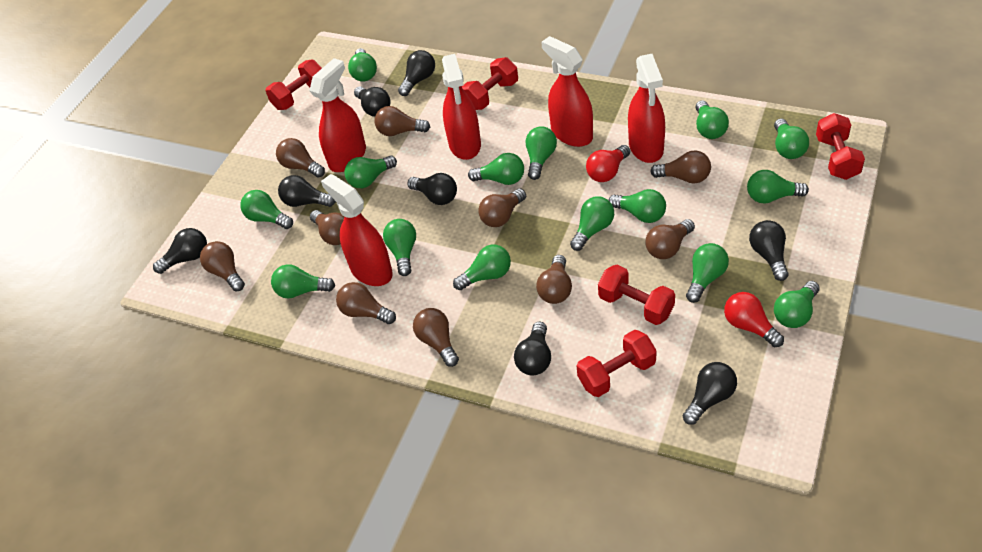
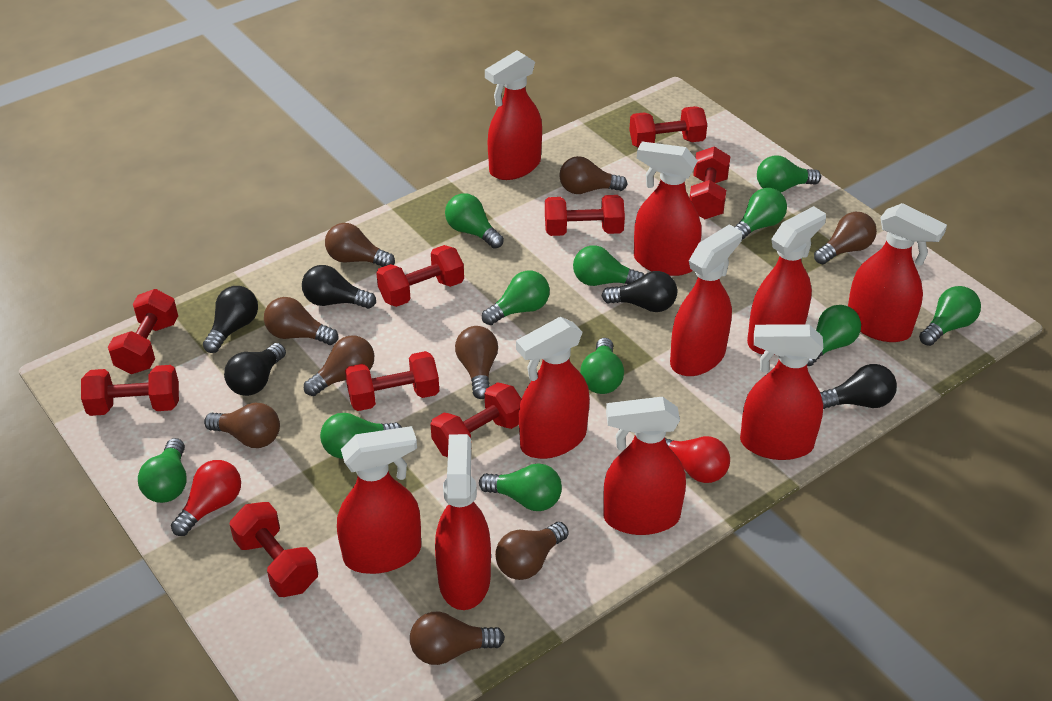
black light bulb: [153,228,207,274] [278,175,336,207] [354,86,391,117] [398,50,435,96] [407,173,457,205] [514,322,551,375] [683,362,737,425] [749,220,789,281] = 8 -> [203,286,258,353] [224,343,286,396] [302,265,376,309] [602,271,677,312] [820,364,897,409] = 5
brown light bulb: [200,241,245,292] [276,138,325,178] [310,210,344,245] [336,282,396,324] [375,106,430,136] [413,308,459,367] [478,188,526,227] [536,255,572,304] [645,219,695,259] [650,150,711,183] = 10 -> [204,403,280,448] [264,297,338,345] [304,336,374,396] [325,223,395,267] [410,611,505,665] [455,326,498,399] [495,522,569,580] [559,156,627,194] [814,212,877,264] = 9
green light bulb: [240,190,293,229] [271,264,335,299] [344,156,397,188] [348,48,377,82] [383,219,416,276] [453,245,511,290] [468,153,524,185] [525,126,557,180] [570,196,614,251] [609,189,666,223] [686,243,729,303] [695,100,729,139] [747,170,809,204] [774,118,809,159] [774,281,820,328] = 15 -> [138,438,186,503] [320,413,402,459] [445,193,504,249] [479,463,562,511] [482,270,550,325] [573,245,644,286] [580,338,624,394] [735,188,787,240] [757,156,821,192] [807,305,861,366] [919,286,981,346] = 11
red dumbbell: [265,59,322,110] [462,57,518,110] [577,330,657,397] [598,265,675,325] [816,113,865,180] = 5 -> [81,365,179,416] [108,289,178,374] [230,502,318,597] [345,351,439,411] [376,245,464,307] [430,382,521,457] [545,195,625,236] [629,106,707,148] [690,146,730,219] = 9
red spray bottle: [309,58,366,172] [321,174,393,286] [442,54,481,160] [541,36,593,147] [628,54,665,163] = 5 -> [337,426,421,574] [435,434,491,610] [485,50,542,180] [516,317,590,459] [603,397,686,535] [634,142,702,276] [670,224,742,376] [740,324,823,460] [747,206,826,355] [848,203,947,342] = 10

